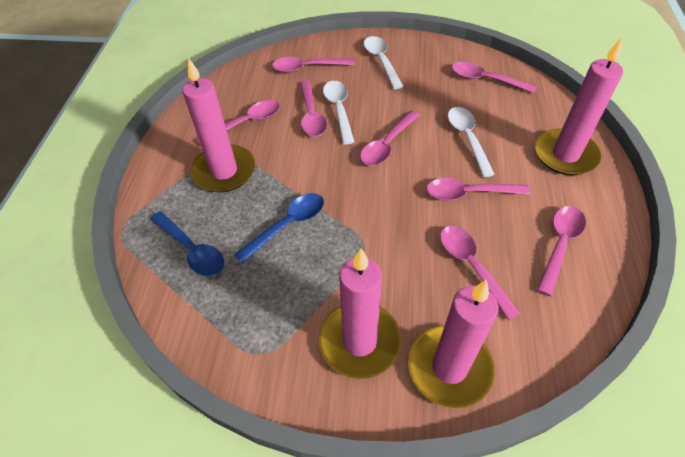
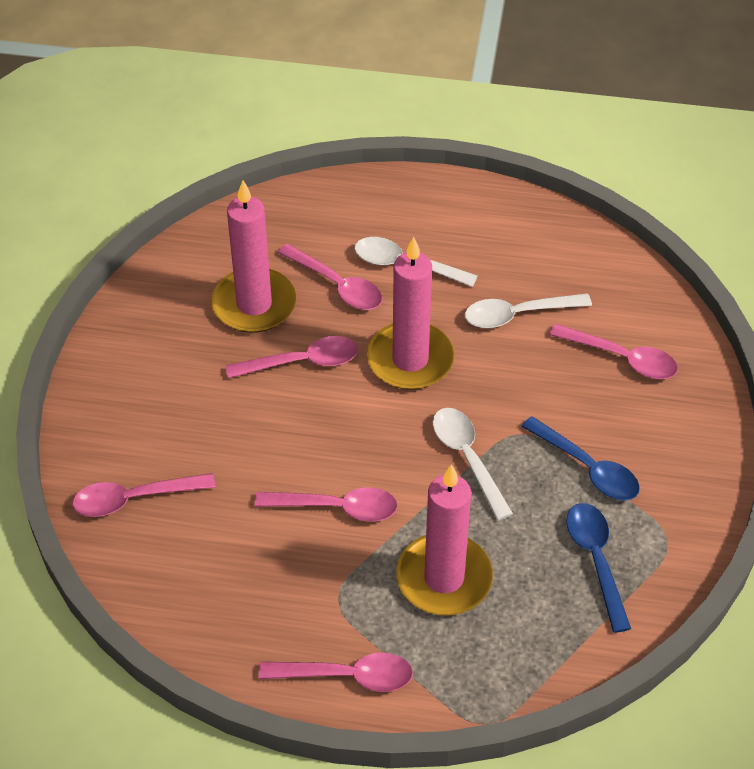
pink candle: [182,58,255,192] [319,248,402,379] [408,280,498,408] [535,38,623,175] = 4 -> [211,180,296,333] [367,237,454,390] [396,464,493,616] = 3
pink spoon: [197,100,280,145] [272,57,354,73] [300,80,327,137] [360,111,420,166] [427,178,530,201] [440,226,521,321] [452,62,537,93] [537,206,586,296] = 8 -> [72,473,216,517] [226,336,358,379] [255,487,398,522] [259,653,413,692] [278,243,382,310] [550,324,678,379] = 6

